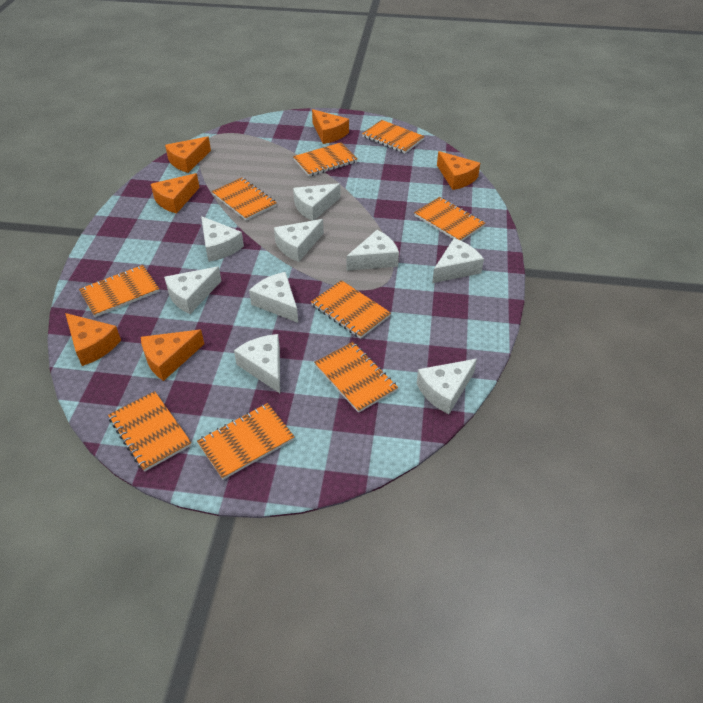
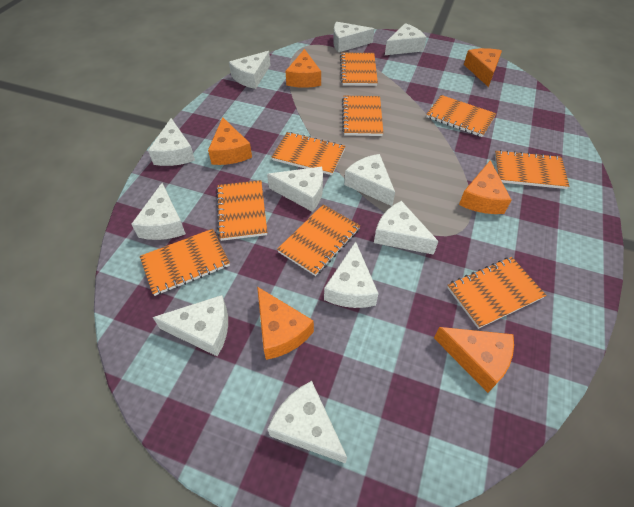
white cheese: [164,267,221,314] [201,216,244,262] [234,334,280,393] [249,272,298,323] [274,219,324,262] [293,183,341,221] [346,230,399,271] [417,359,477,414] [432,239,484,283] = 9 -> [131,183,186,240] [148,118,195,166] [153,295,228,356] [229,51,270,89] [267,167,323,212] [267,381,347,464] [324,241,379,308] [333,22,374,52] [344,154,395,206] [374,201,439,255] [385,23,426,55] = 11

